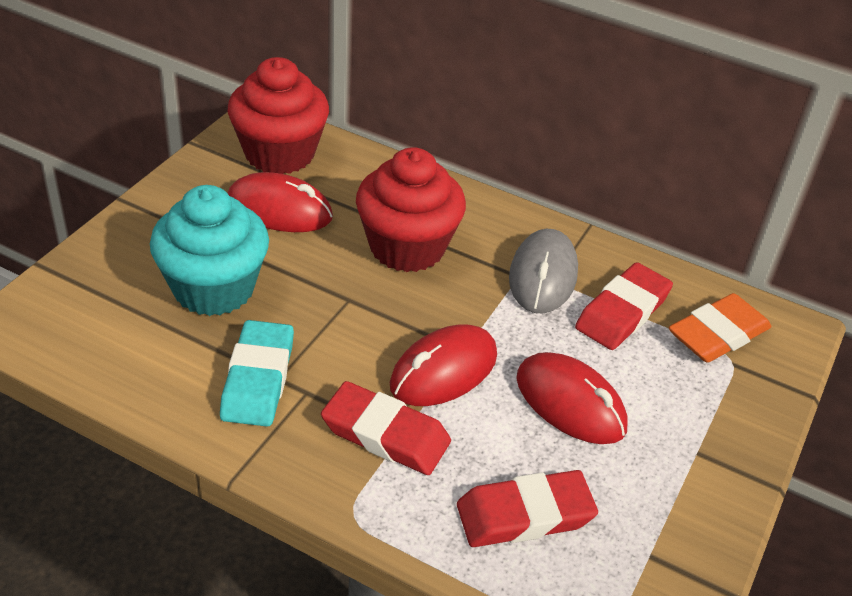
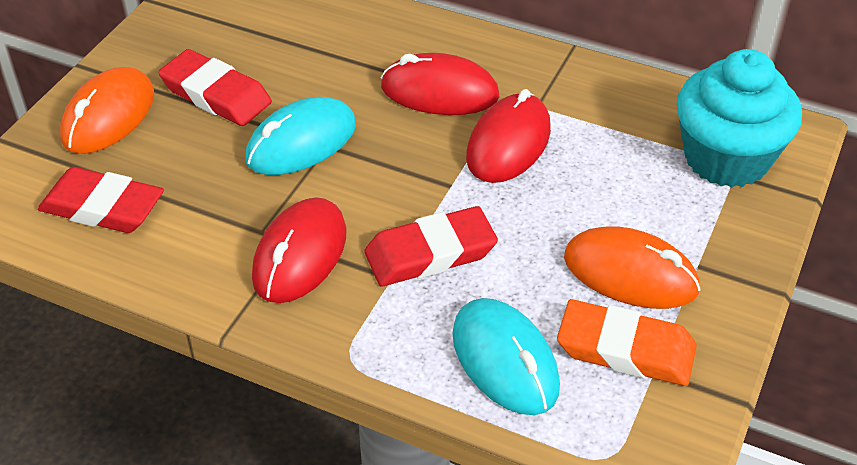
grey mouse: [509,229,578,313] = 1 -> none = 0
orange mouse: none = 0 -> [60,67,154,154] [564,226,701,309] = 2
red cupcake: [227,57,329,174] [356,147,466,272] = 2 -> none = 0
turquoise eraser: [220,320,294,427] = 1 -> none = 0
turquoise mouse: none = 0 -> [245,97,356,175] [452,298,560,415] = 2

